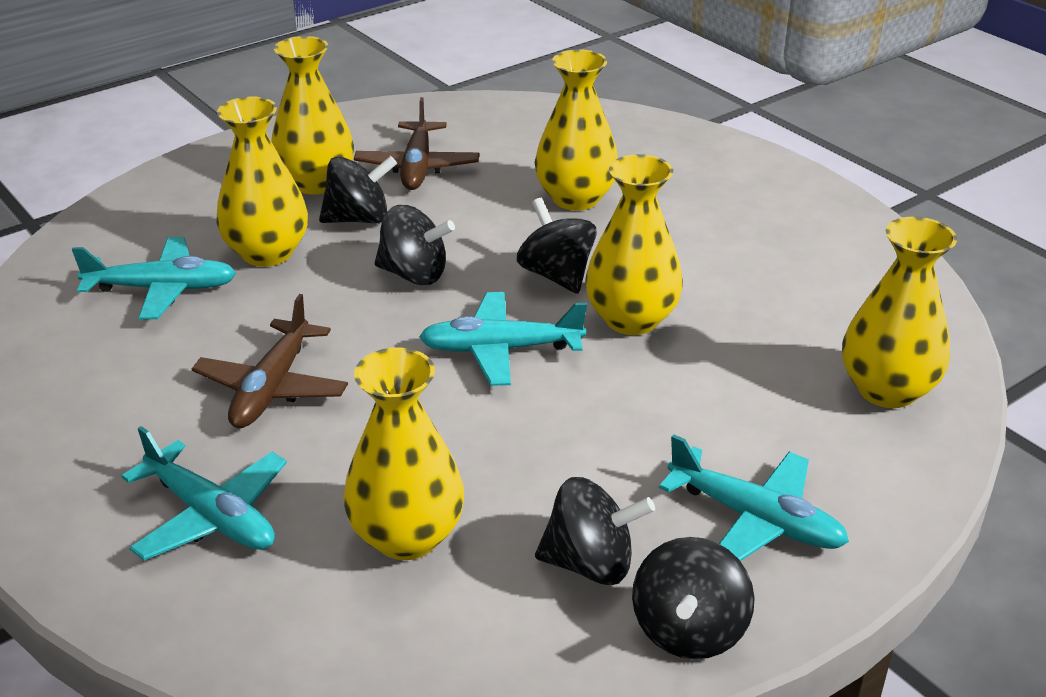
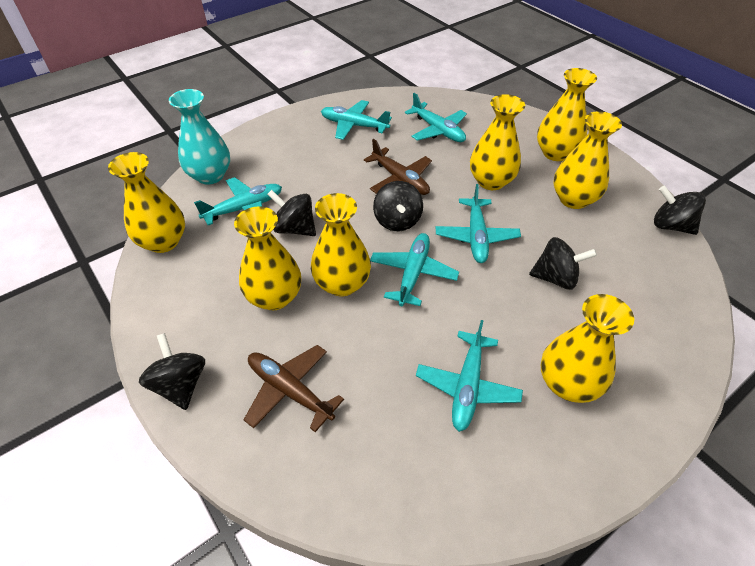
turquoise plane: [72,237,236,320] [121,426,287,561] [419,292,587,386] [659,434,849,561] = 4 -> [194,177,282,225] [321,100,392,140] [370,233,459,306] [405,93,467,142] [416,320,523,432] [436,184,521,263] = 6
turquoise vase: none = 0 -> [169,89,230,185] = 1
yellow vase: [217,97,308,267] [271,36,354,195] [343,347,464,560] [535,49,618,211] [585,154,683,335] [842,217,957,408] = 6 -> [108,152,185,253] [234,206,301,310] [311,193,371,297] [470,94,525,190] [537,68,597,161] [541,294,634,403] [553,111,622,209] = 7

